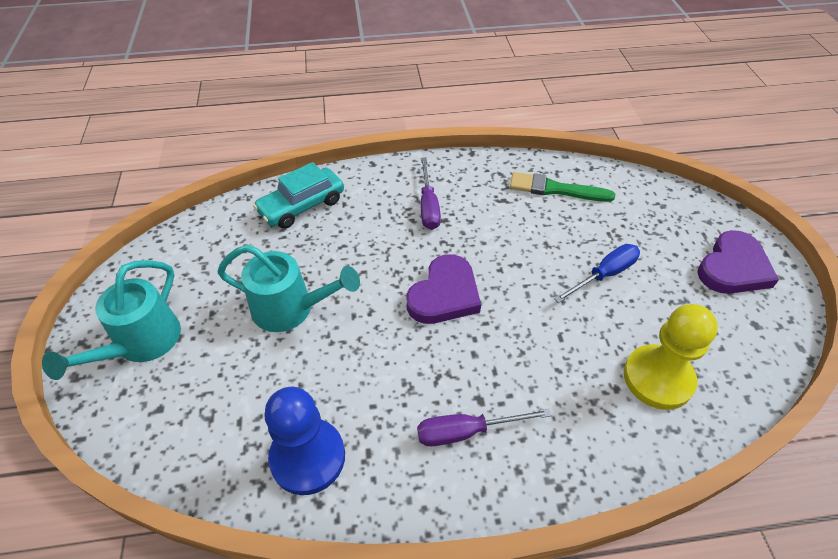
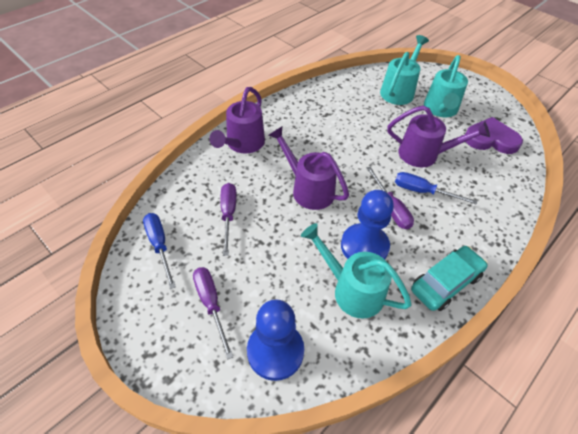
blue pawn: [264,387,345,495] = 1 -> [247,299,304,381] [341,190,394,259] = 2
blue screwdriver: [554,244,640,303] = 1 -> [143,213,176,289] [395,172,477,205] = 2
green brush: [510,172,615,202] = 1 -> none = 0
purple heart: [406,254,481,324] [697,230,779,294] = 2 -> [465,117,523,154] = 1
purple screwdriver: [417,409,552,446] [421,158,441,230] = 2 -> [193,267,233,360] [220,183,237,256] [366,167,414,229] = 3
purple watering can: none = 0 -> [209,87,265,154] [269,127,349,210] [387,105,490,167] = 3
turquoise watering can: [42,260,181,380] [217,245,360,332] = 2 -> [301,223,412,319] [380,35,429,105] [424,55,468,117] = 3
yellow pawn: [624,304,718,410] = 1 -> none = 0

